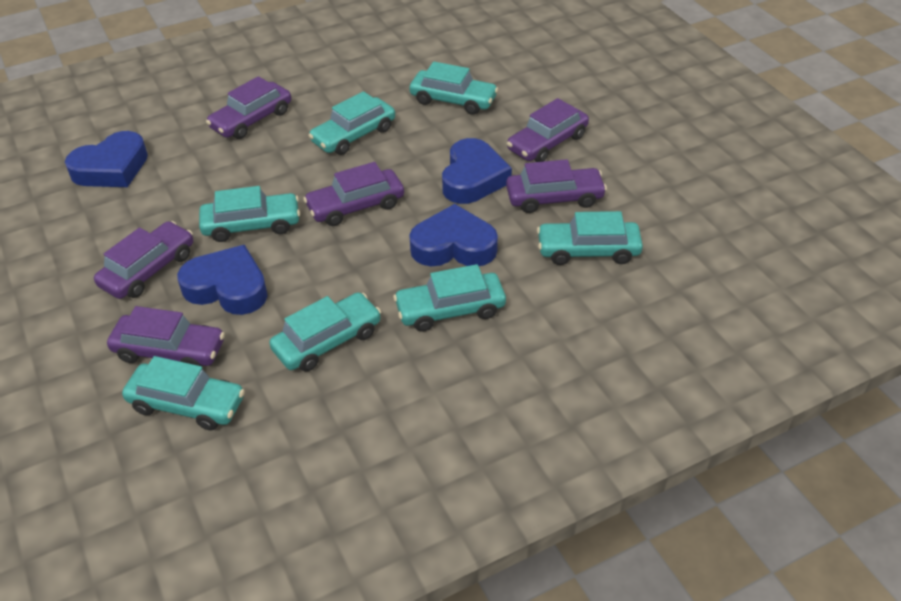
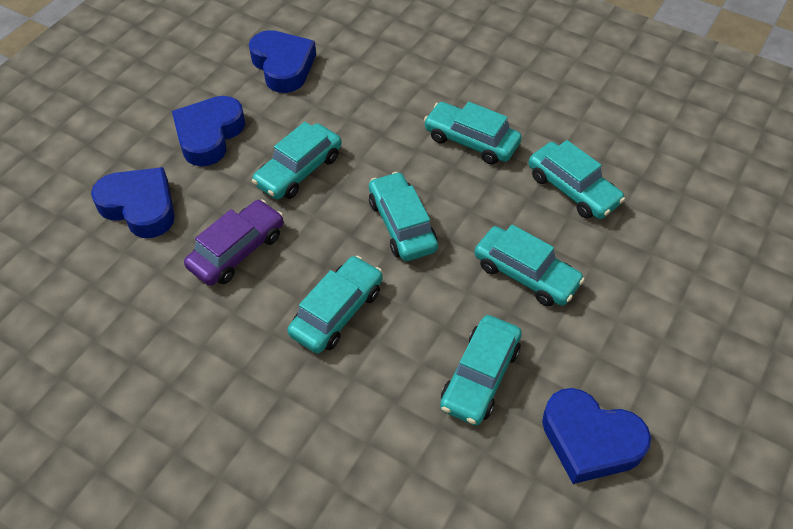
purple car: [94,221,193,299] [107,306,225,366] [206,76,291,139] [303,162,404,226] [506,159,607,213] [507,98,589,162] = 6 -> [184,199,284,286] = 1

